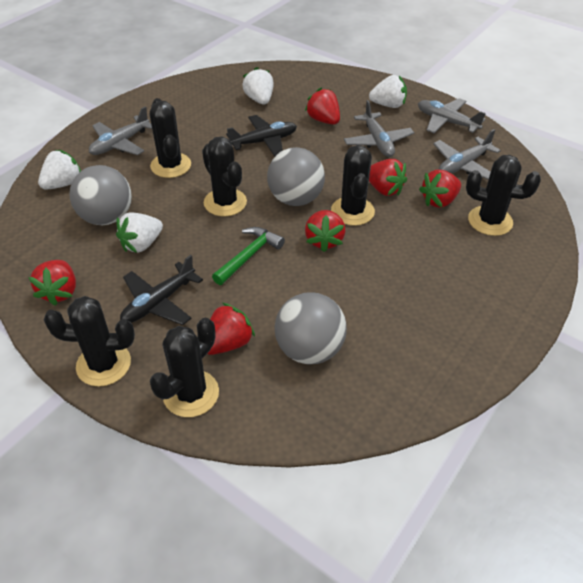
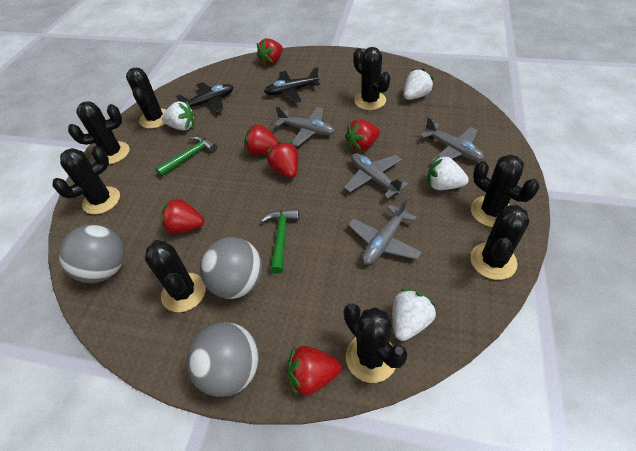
black cactus: [44,296,135,387] [150,98,191,178] [150,318,219,417] [202,137,247,217] [331,145,375,226] [466,155,541,236] = 6 -> [53,146,120,215] [68,102,129,164] [126,68,166,129] [145,240,206,312] [344,303,407,383] [353,47,390,110] [470,204,529,280] [471,154,539,227] = 8
green hammer: [212,227,285,285] = 1 -> [155,135,217,177] [261,209,300,274] = 2

